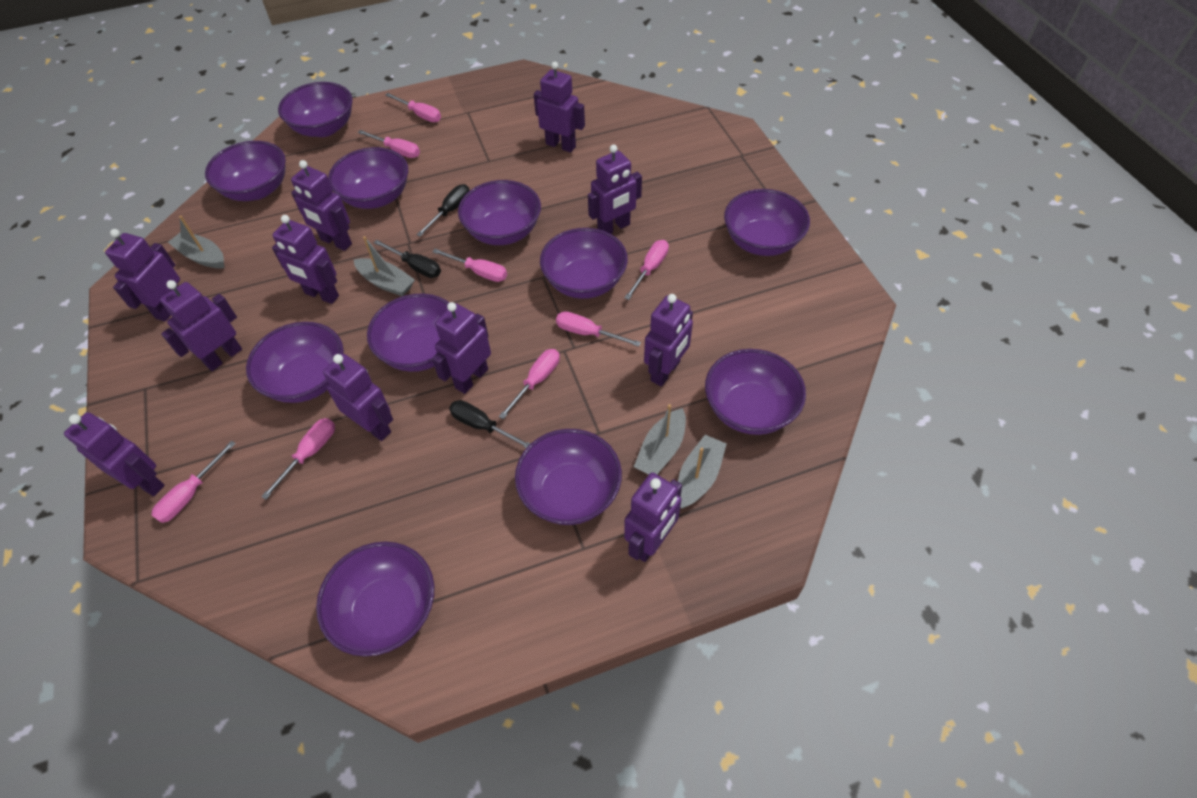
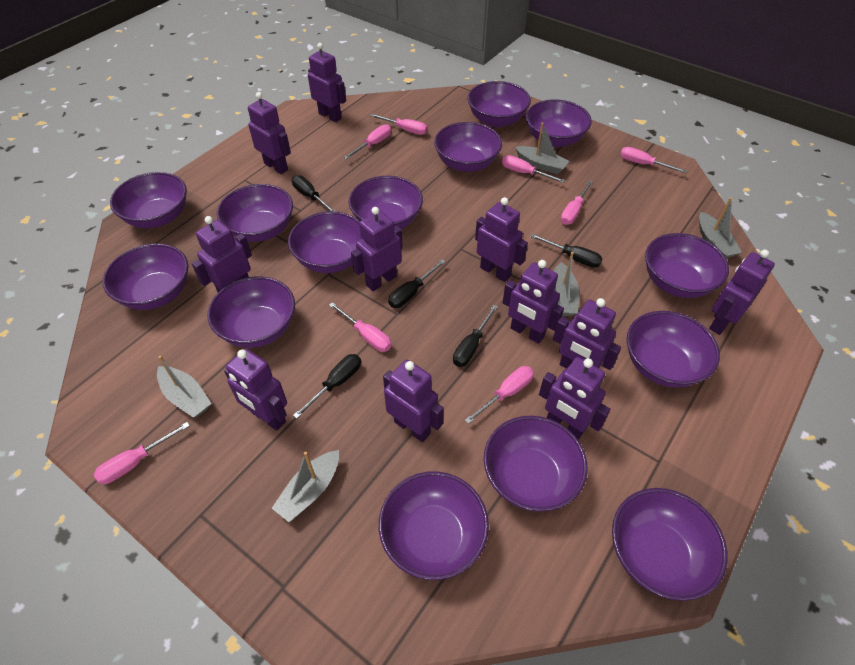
black screwdriver: [373,240,441,278] [416,184,470,237] [449,400,530,448] = 3 -> [292,175,336,212] [293,354,361,419] [388,259,446,308] [453,305,498,367] [530,234,603,268] = 5
grey boat: [168,216,224,268] [353,236,415,296] [634,404,686,474] [678,435,727,508] = 4 -> [157,356,212,418] [272,450,339,522] [515,122,569,174] [554,252,579,316] [699,197,742,258] = 5
purple bowl: [205,141,286,201] [246,322,344,403] [278,82,353,137] [316,542,434,657] [328,147,408,209] [367,294,449,372] [458,180,541,245] [515,429,622,525] [540,228,628,299] [705,349,806,435] [724,189,810,256] = 11 -> [103,243,188,310] [110,172,187,228] [208,276,295,348] [217,184,293,242] [288,211,362,273] [349,176,423,229] [379,471,489,580] [434,122,502,172] [467,81,531,127] [484,416,588,512] [526,99,592,148] [612,488,728,601] [627,311,720,388] [645,233,729,298] = 14

